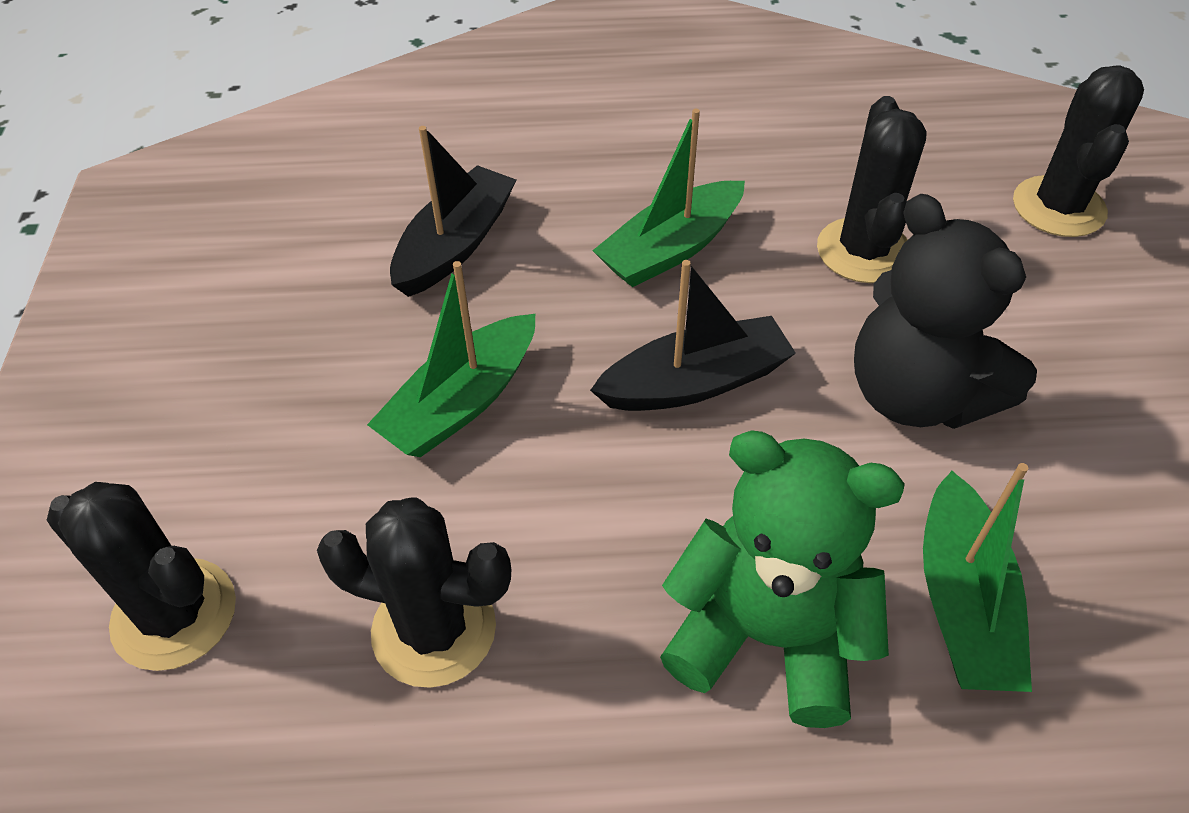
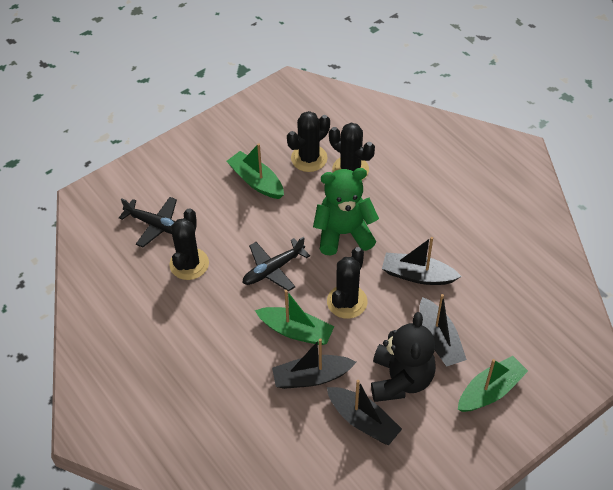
black boat: [390,126,516,297] [590,260,796,411] = 2 -> [272,338,356,389] [327,380,402,445] [382,237,462,285] [419,294,467,367] = 4
black plane: none = 0 -> [119,197,177,248] [242,237,310,291] = 2

